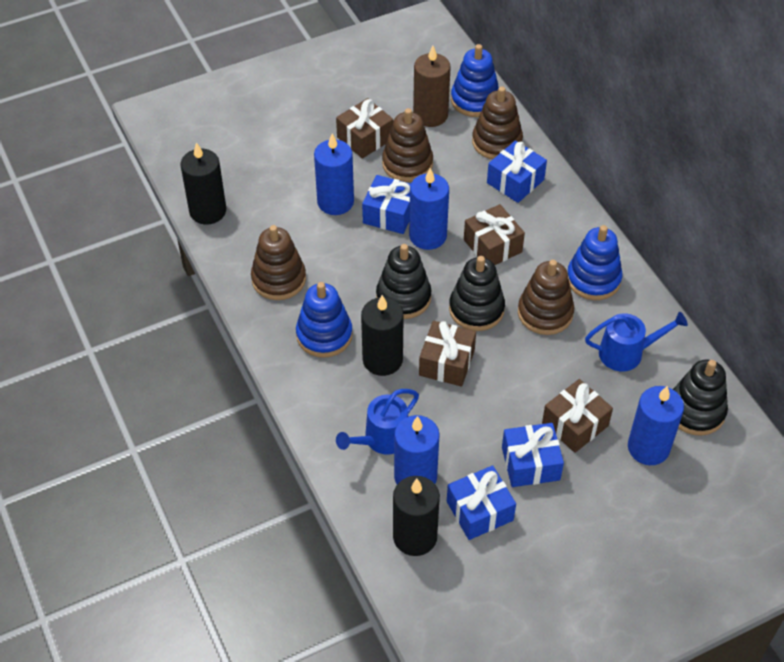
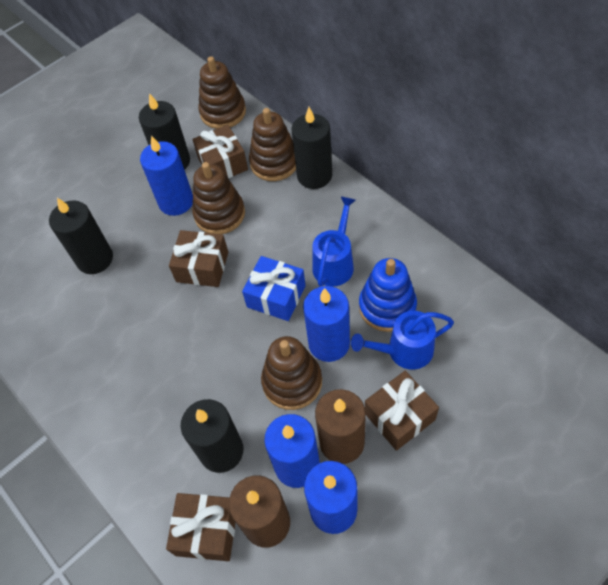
black candle: [180,142,226,224] [361,295,404,376] [393,476,440,556] = 3 -> [49,198,113,274] [139,93,190,170] [181,399,243,473] [291,107,332,189] = 4
black stacking toy: [376,244,432,319] [449,256,505,331] [673,360,728,436] = 3 -> none = 0
blue gift: [362,175,411,234] [447,465,516,540] [487,140,547,203] [502,423,564,487] = 4 -> [242,256,306,321] = 1
blue stacking toy: [296,282,353,358] [451,44,499,117] [567,225,623,300] = 3 -> [359,258,417,332] = 1
brown candle: [413,46,451,127] = 1 -> [229,475,290,548] [315,389,366,464] = 2

